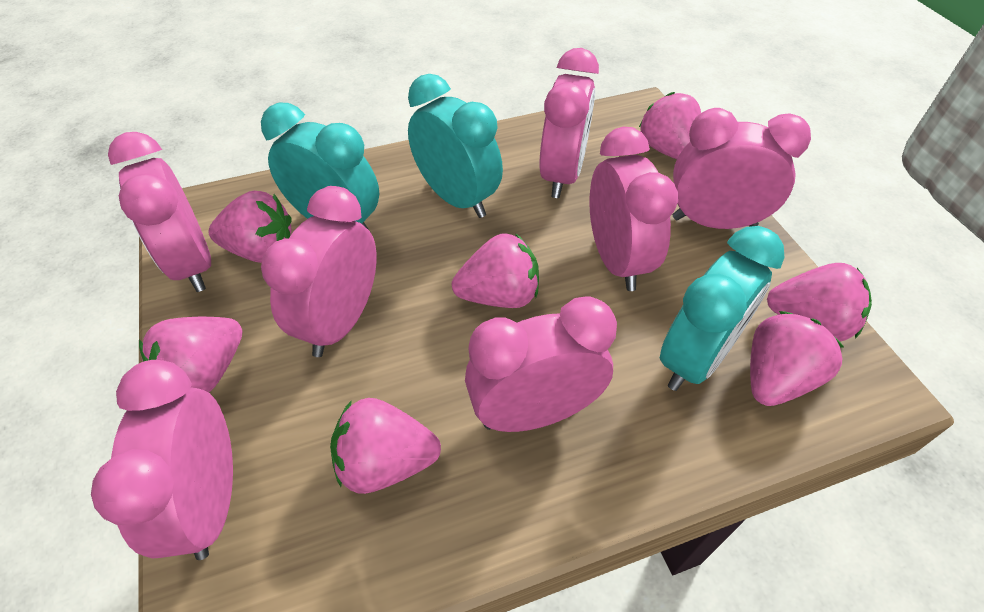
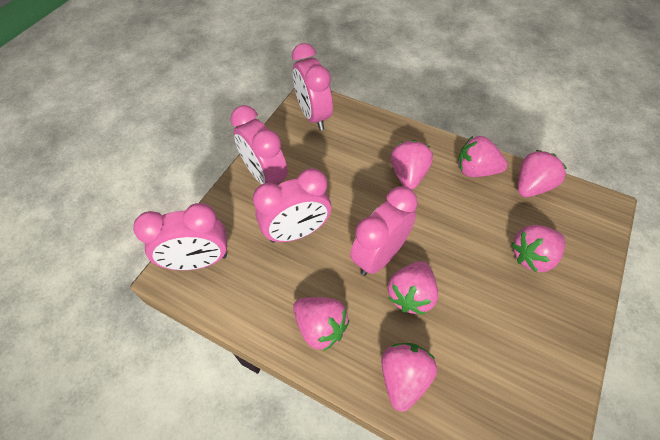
pink clock: [91,360,233,560] [108,132,211,292] [261,186,377,357] [465,296,617,432] [539,48,599,198] [589,127,678,291] [673,108,811,229] = 7 -> [133,203,227,270] [230,105,288,185] [253,168,331,243] [292,43,333,130] [350,186,418,276] = 5
turquoise clock: [261,103,379,230] [408,74,503,218] [660,226,785,391] = 3 -> none = 0

